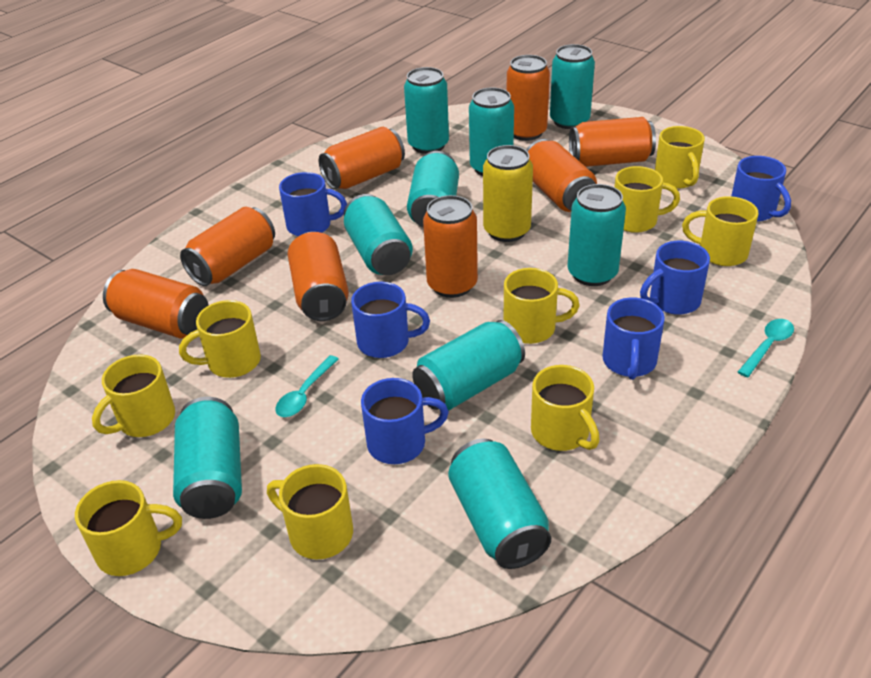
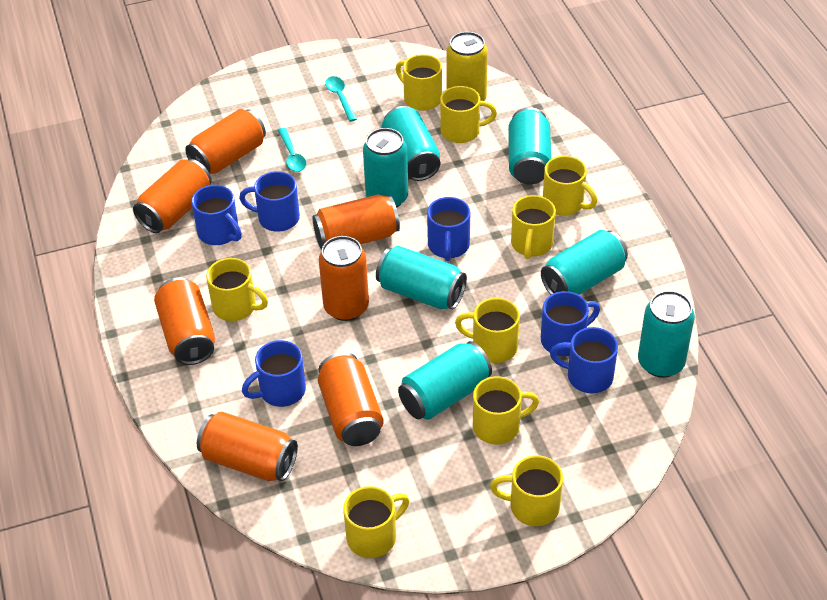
orange can: [103,269,209,339] [180,207,275,286] [288,232,349,321] [319,127,405,190] [423,195,478,298] [507,55,550,141] [526,139,597,212] [569,117,656,167] = 8 -> [133,159,212,233] [154,278,215,365] [185,109,266,174] [197,412,298,481] [312,194,400,249] [318,352,384,446] [319,236,369,321] = 7
turquoise can: [173,397,242,519] [344,194,413,275] [404,67,449,154] [407,151,459,227] [412,320,525,411] [448,439,551,569] [469,87,514,176] [550,44,595,129] [567,184,626,286] = 9 -> [363,128,408,208] [376,246,467,310] [381,106,440,181] [398,341,492,420] [508,107,552,184] [541,230,628,295] [638,291,695,378] = 7

